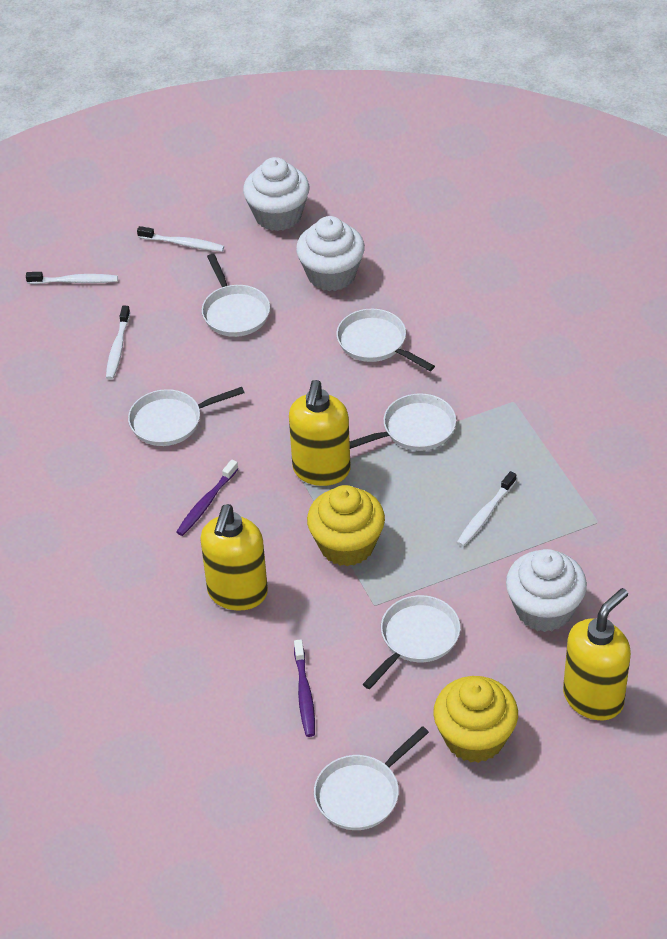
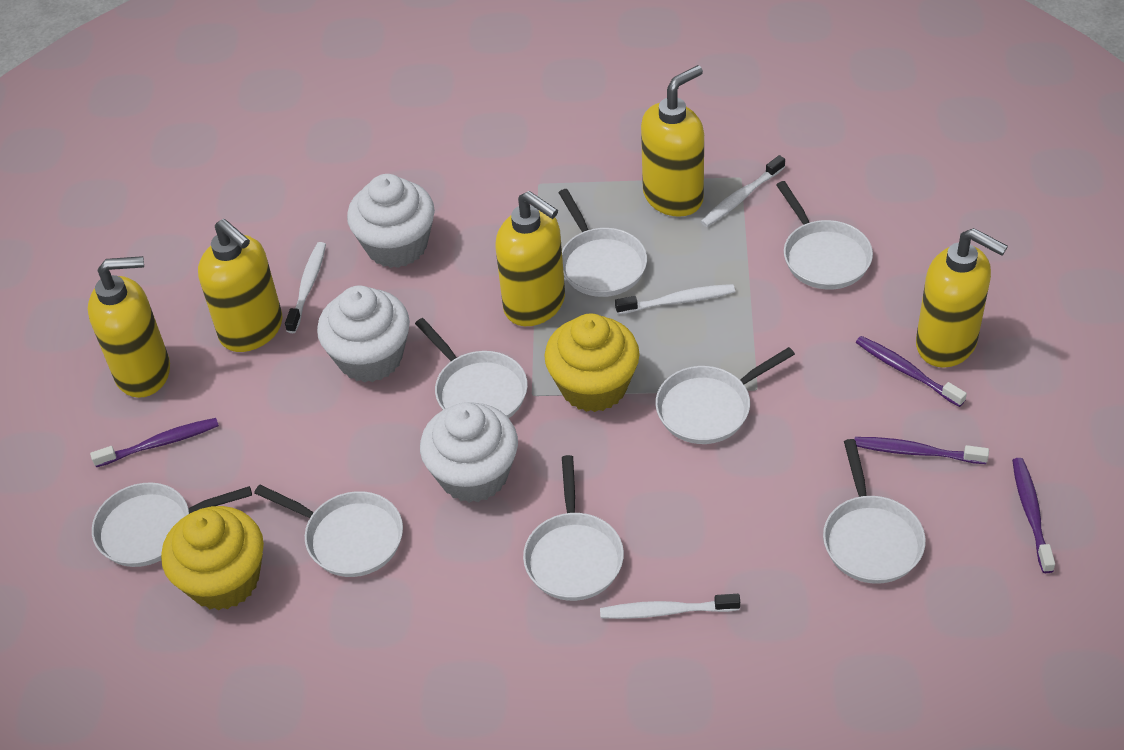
purple toothbrush: [176,460,238,536] [294,640,315,737] = 2 -> [90,418,219,467] [855,437,989,464] [856,336,967,407] [1012,458,1055,573] = 4
white pan: [128,387,245,446] [202,254,270,337] [314,726,429,830] [336,309,435,371] [350,393,456,451] [363,595,461,689] = 6 -> [92,482,252,567] [254,485,403,577] [415,318,528,418] [523,455,624,601] [559,189,647,297] [655,347,795,444] [776,181,873,290] [823,439,926,584] = 8
yellow soap dispenser: [200,504,268,611] [289,380,351,486] [563,588,631,720] = 3 -> [88,256,170,398] [198,219,283,352] [495,191,565,326] [641,65,704,217] [916,228,1008,368] = 5

